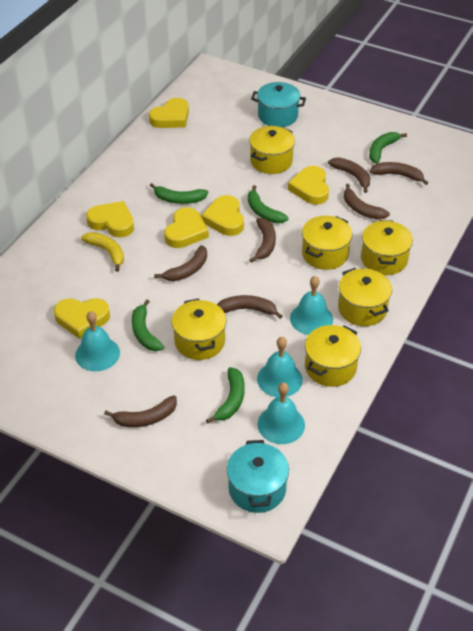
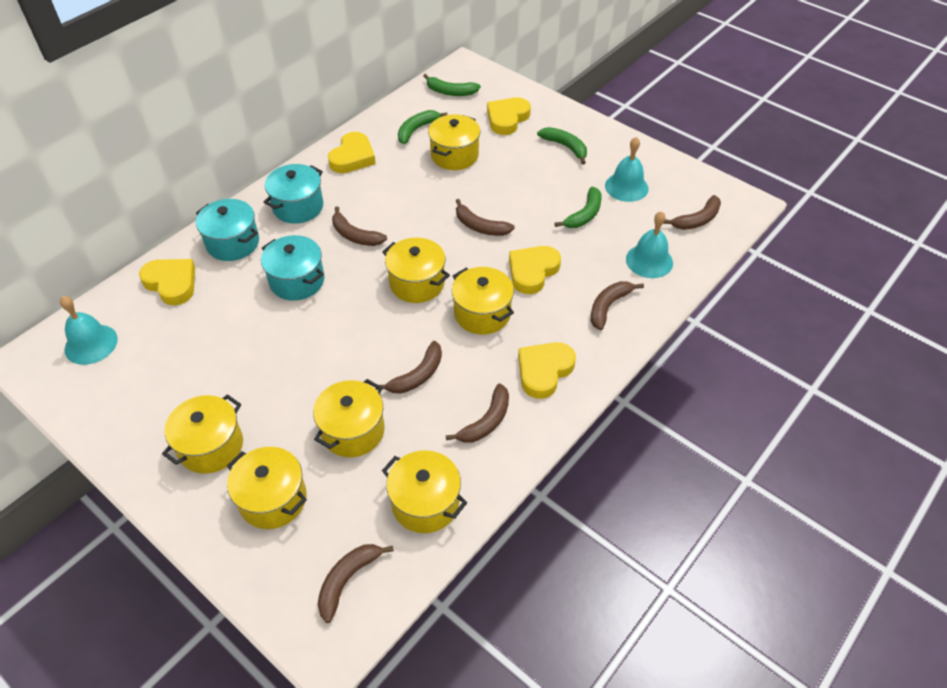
green banana: [132,300,164,351] [150,183,208,204] [206,367,244,423] [248,185,288,223] [369,132,407,163] = 5 -> [398,110,447,144] [423,74,481,96] [537,127,587,164] [554,187,602,228] = 4
turquoise bell: [75,311,120,371] [257,337,303,397] [257,382,305,444] [290,276,333,335] = 4 -> [60,296,118,365] [605,137,649,202] [626,211,673,278] = 3
turquoise pot: [227,440,289,513] [251,82,306,127] = 2 -> [196,199,259,261] [261,235,325,301] [264,164,323,224] = 3
yellow banana: [81,232,124,272] = 1 -> none = 0
yellow heart: [54,298,110,339] [86,201,134,238] [149,98,189,128] [164,207,209,248] [201,195,244,236] [288,166,329,205] = 6 -> [139,259,195,305] [328,132,376,173] [487,98,531,135] [509,246,561,294] [518,342,576,399] = 5
yellow pot: [172,298,226,360] [249,126,295,174] [302,216,352,270] [305,325,361,387] [338,268,392,326] [361,220,413,275] = 6 -> [162,394,243,474] [227,447,307,529] [313,379,385,457] [382,238,450,303] [382,450,467,533] [428,114,480,170] [452,267,514,335] = 7

